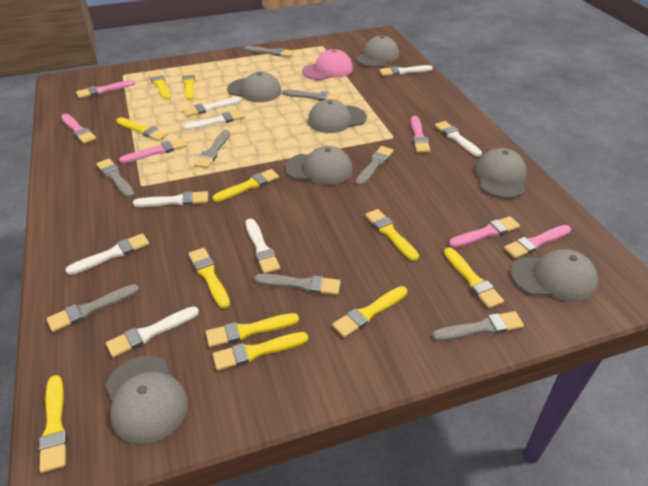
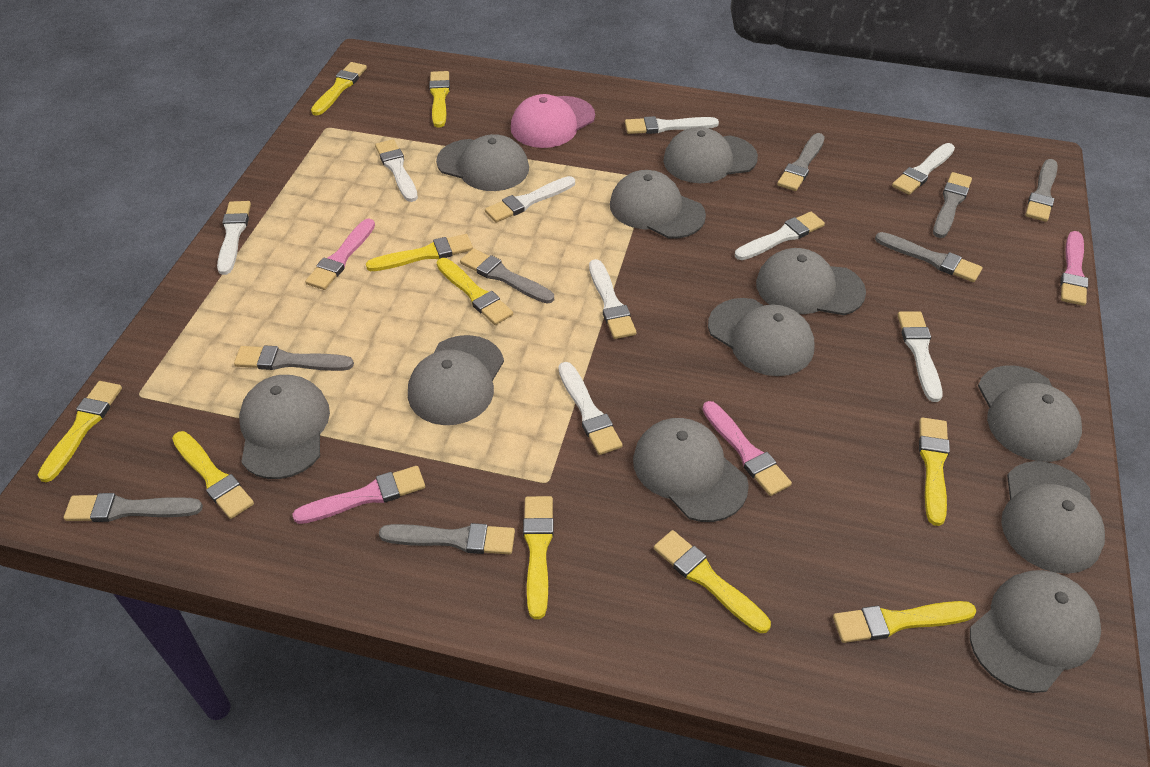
grey cap: [106,356,188,445] [227,72,282,102] [285,146,352,185] [308,99,367,133] [356,36,399,67] [475,148,527,198] [511,249,598,302] = 7 -> [239,375,330,479] [408,335,504,425] [436,134,529,191] [610,170,706,239] [633,418,749,522] [663,127,758,183] [708,298,815,376] [756,248,866,315] [970,570,1101,693] [978,365,1082,462] [1001,461,1105,574] = 11
pink brush: [61,114,96,144] [76,80,135,98] [119,138,187,163] [411,116,430,152] [449,216,520,248] [504,225,571,258] = 6 -> [292,466,425,524] [305,219,375,290] [702,401,792,496] [1060,231,1088,306] = 4
white brush: [65,233,149,275] [106,306,199,358] [133,191,208,207] [183,97,242,117] [183,110,245,131] [246,219,280,274] [379,65,433,76] [435,121,482,157] = 8 -> [217,201,251,275] [375,139,418,202] [485,176,575,223] [558,362,622,455] [589,259,636,339] [625,116,719,134] [735,212,825,260] [892,143,955,195] [897,311,942,402] = 9
yellow brush: [39,375,67,473] [116,117,168,141] [148,71,171,100] [182,70,195,100] [189,248,230,308] [206,313,299,347] [212,169,279,202] [213,332,308,371] [332,286,407,337] [365,209,419,261] [444,247,504,308] = 11 -> [38,381,122,482] [172,431,254,519] [311,62,367,116] [366,234,473,271] [429,71,450,128] [437,258,513,325] [523,496,554,619] [654,530,771,633] [833,601,976,643] [919,417,950,526] = 10

